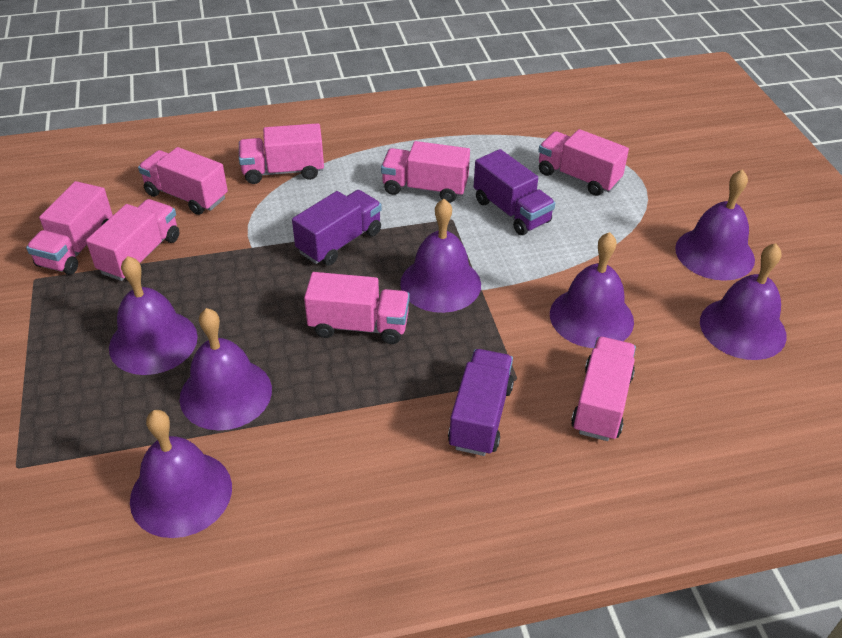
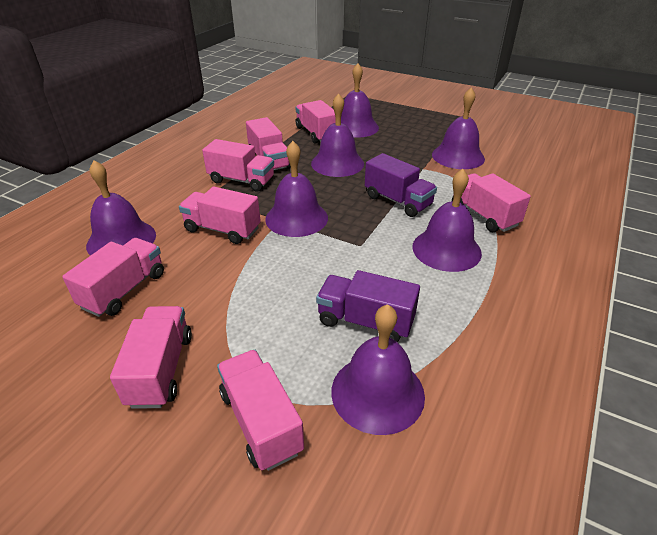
purple truck: [292,190,382,266] [448,349,514,456] [474,149,555,235] = 3 -> [316,270,420,342] [365,153,437,217] = 2

